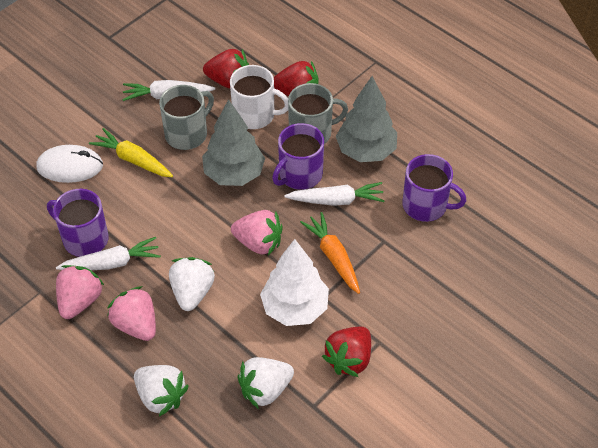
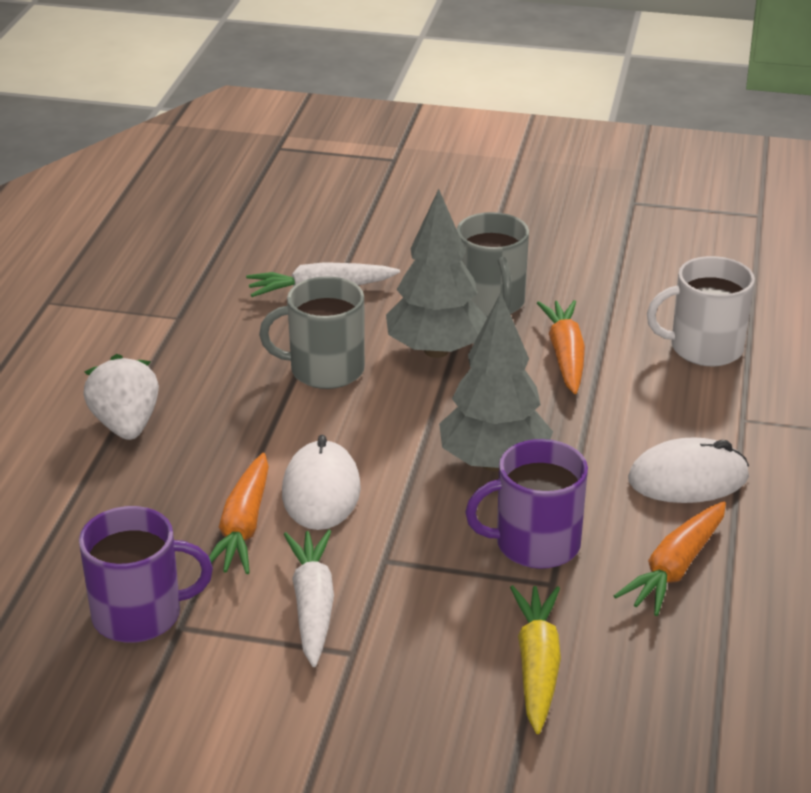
orange carrot: [300,212,360,294] = 1 -> [209,453,269,574] [537,300,585,394] [614,501,726,616] = 3
pink strawberry: [56,265,105,319] [107,286,156,341] [231,210,283,256] = 3 -> none = 0
purple mug: [47,189,109,257] [272,123,324,190] [402,154,466,222] = 3 -> [79,506,213,643] [465,439,588,569] = 2
red strawberry: [203,49,249,89] [274,61,318,97] [322,327,371,377] = 3 -> none = 0
white carrot: [56,237,161,270] [122,80,215,101] [284,182,385,206] = 3 -> [246,262,400,297] [284,530,334,667] = 2
white mouse: [36,145,103,183] = 1 -> [282,435,361,530] [628,437,749,503] = 2
white strawberry: [134,365,189,416] [169,257,215,311] [237,357,294,409] = 3 -> [83,354,159,440] = 1
white tree: [260,239,329,326] = 1 -> none = 0

